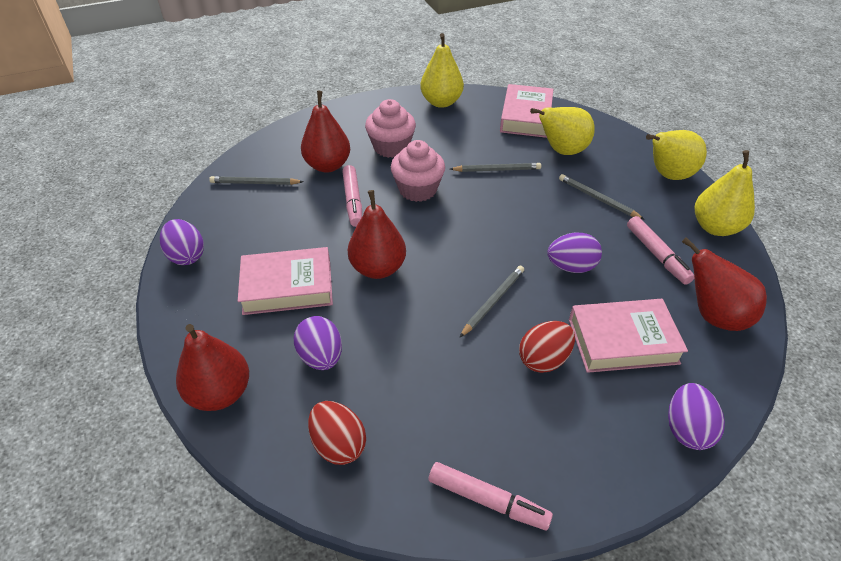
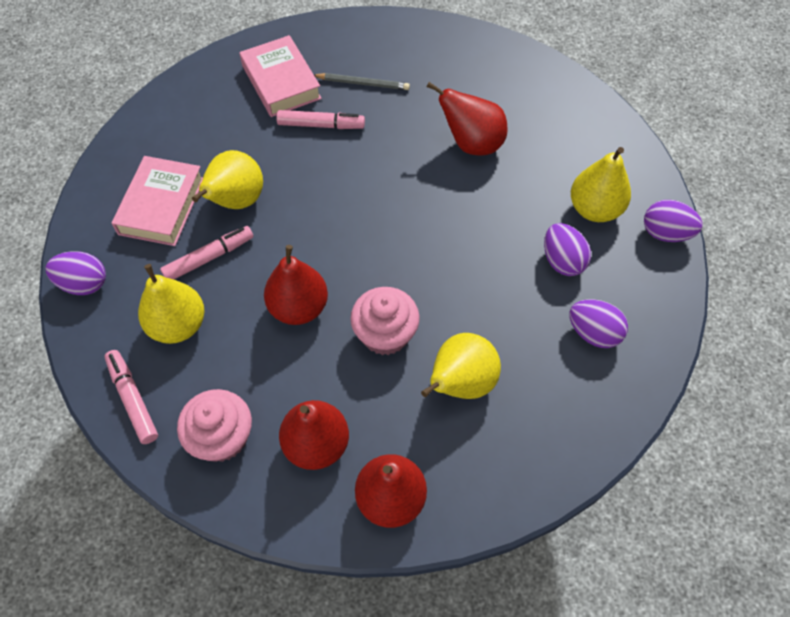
grey pencil: [209,176,303,185] [450,163,541,172] [459,266,524,338] [559,174,645,220] = 4 -> [314,73,410,90] = 1
pink book: [238,247,333,315] [500,84,553,138] [569,299,688,373] = 3 -> [112,156,203,246] [239,35,322,117] = 2
red egg: [308,401,366,465] [519,321,575,373] = 2 -> none = 0

